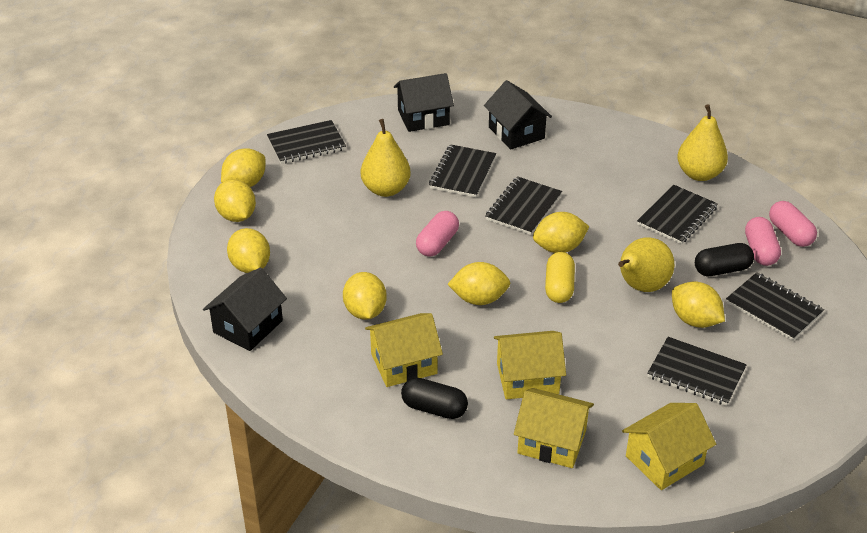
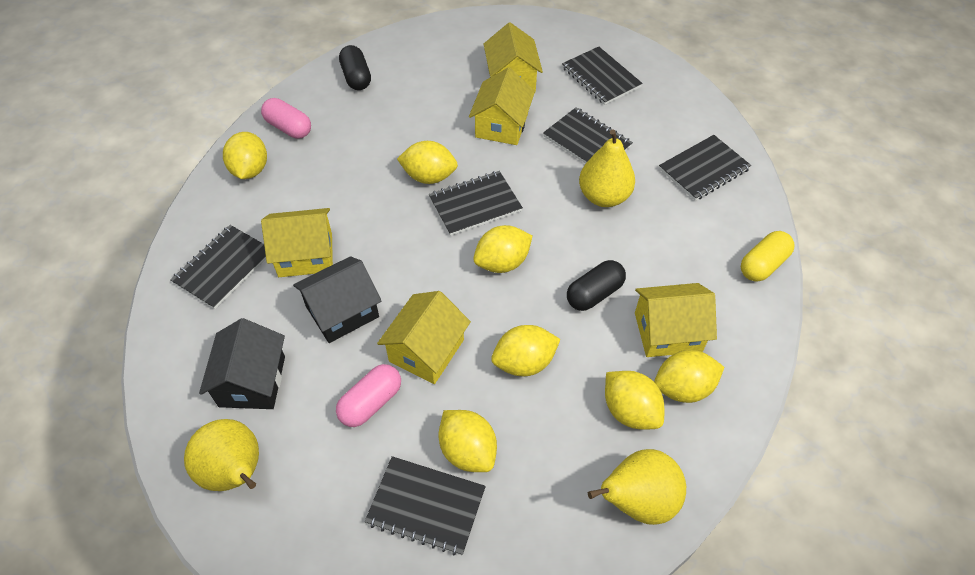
black house: [203,267,287,351] [394,73,454,132] [484,80,552,150] = 3 -> [199,318,285,409] [293,256,381,343] = 2
pink capsule: [416,211,459,257] [745,217,781,266] [769,201,817,247] = 3 -> [261,98,311,139] [336,364,401,427] = 2
yellow house: [365,313,443,387] [494,331,566,399] [514,388,594,468] [622,403,716,490] = 4 -> [261,208,333,277] [377,291,471,384] [469,67,535,145] [484,22,543,92] [635,283,717,357] = 5

